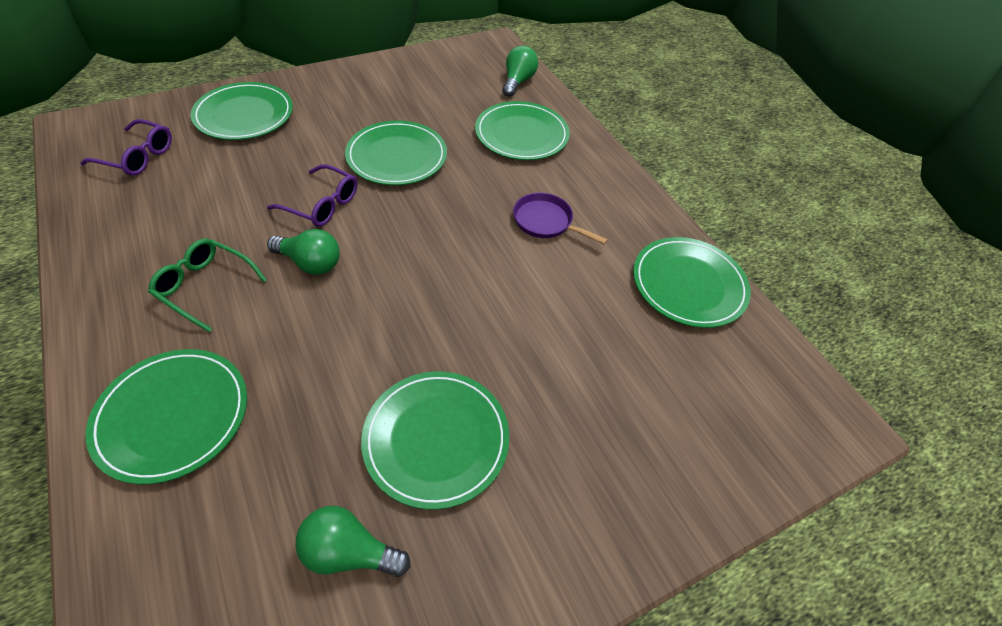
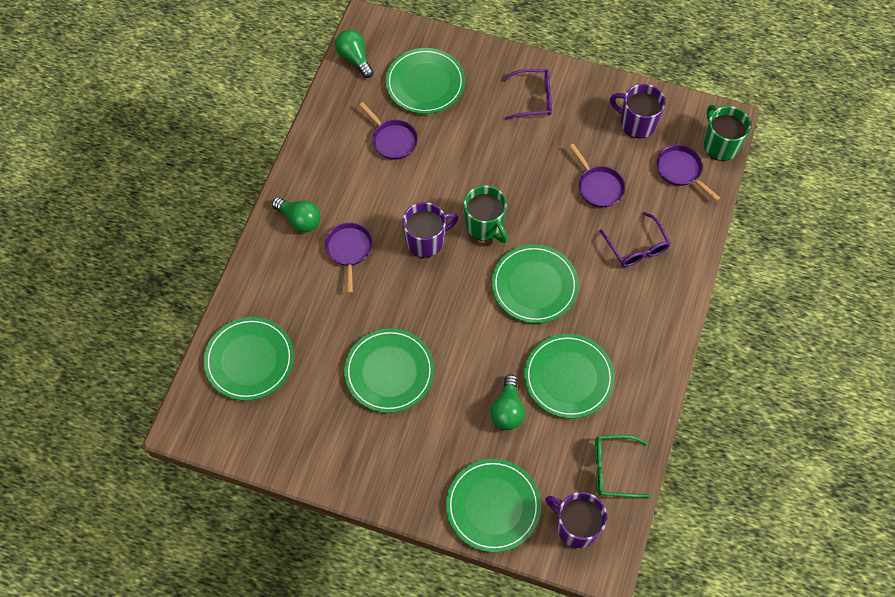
green mug: none = 0 -> [464,185,508,243] [704,105,751,161] = 2
purple mug: none = 0 -> [402,202,458,258] [545,492,607,548] [610,84,665,138] = 3
purple pan: [513,192,608,245] = 1 -> [325,223,373,293] [359,102,418,160] [569,144,625,207] [656,145,720,201] = 4

